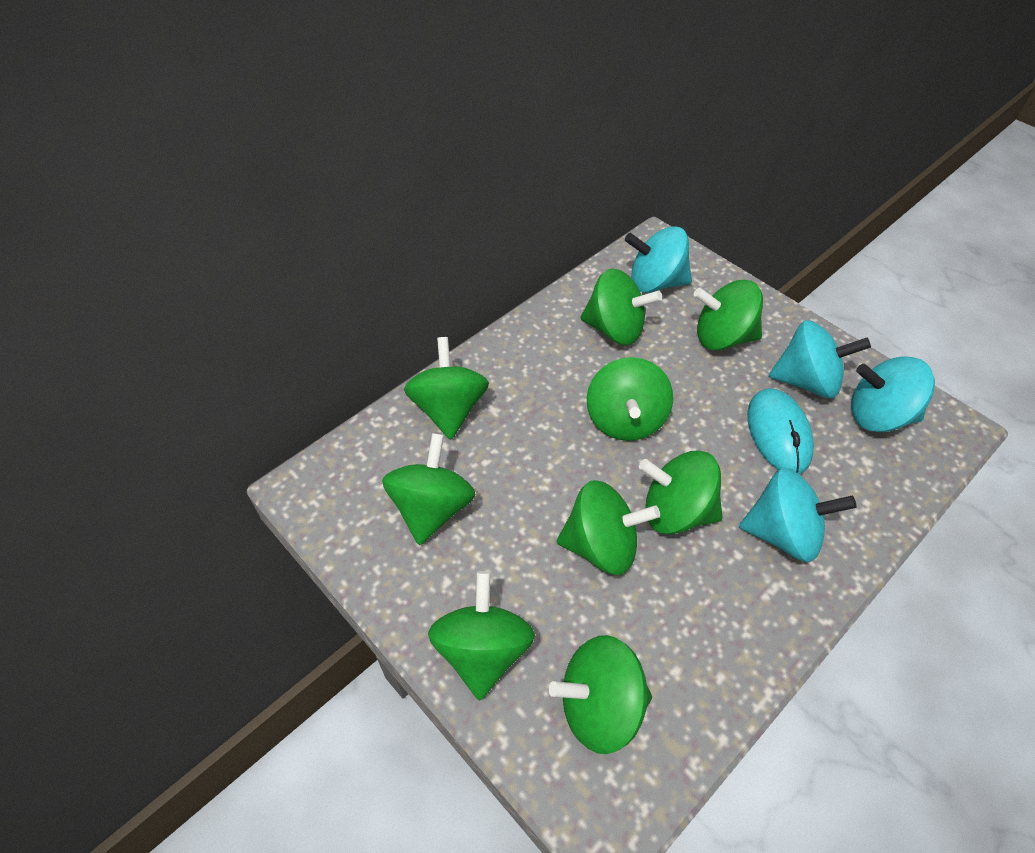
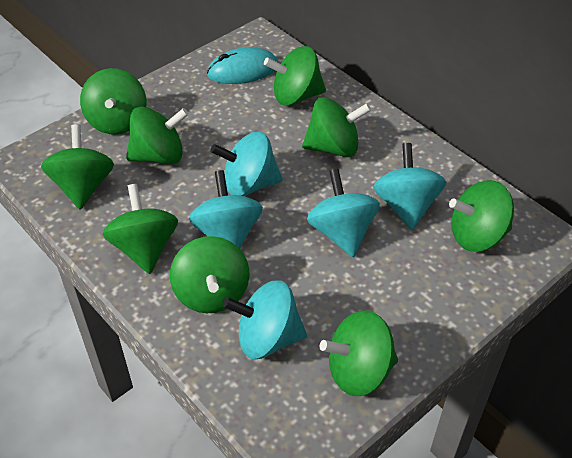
turquoise spinning top: [625,226,692,293] [739,468,857,562] [769,320,871,398] [851,357,935,432] = 4 -> [189,170,263,249] [210,132,283,196] [223,280,307,359] [307,169,380,257] [373,143,446,230] = 5

